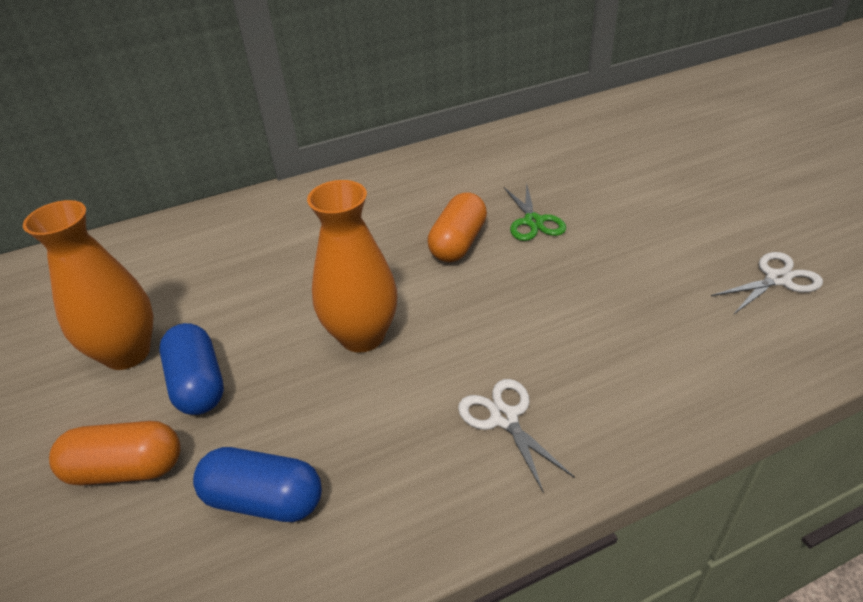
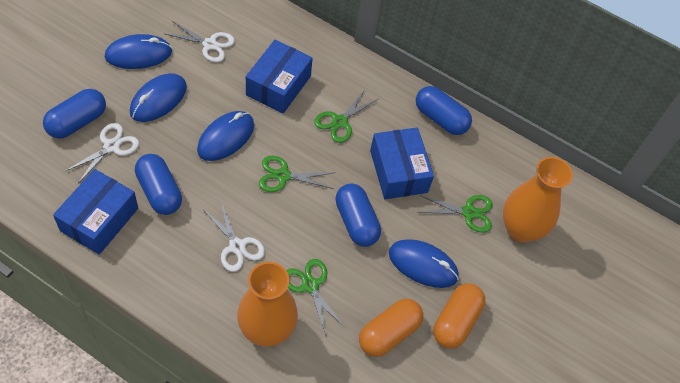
blue box: none = 0 -> [53,169,138,255] [246,40,313,114] [370,127,434,199] = 3
blue capsule: [159,323,224,415] [193,447,322,522] = 2 -> [43,89,106,138] [135,154,182,215] [335,183,381,247] [416,86,472,135] = 4
blue mouse: none = 0 -> [105,34,172,69] [130,73,187,122] [197,111,254,161] [389,239,459,288] = 4
green scissors: [504,183,566,241] = 1 -> [259,156,334,192] [286,259,345,335] [314,90,378,143] [418,195,493,233] = 4
white scissors: [458,379,575,493] [711,252,823,314] = 2 -> [64,123,139,183] [166,21,235,62] [203,202,265,272] = 3

